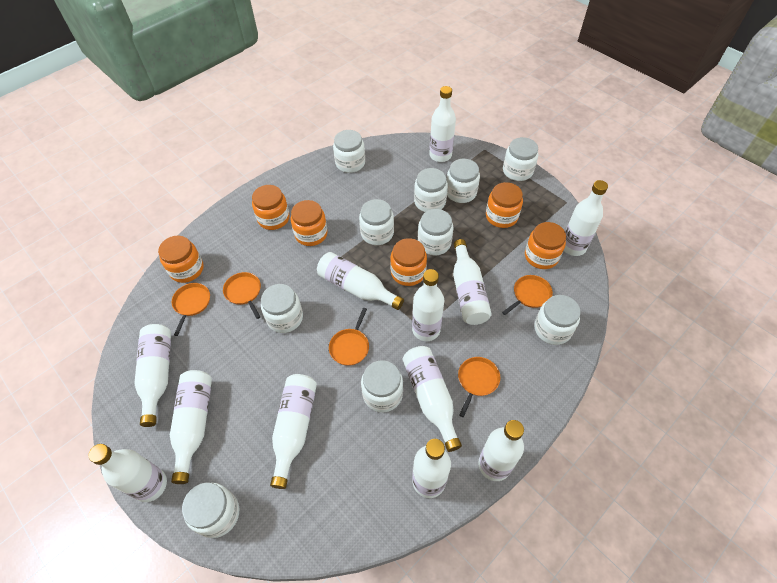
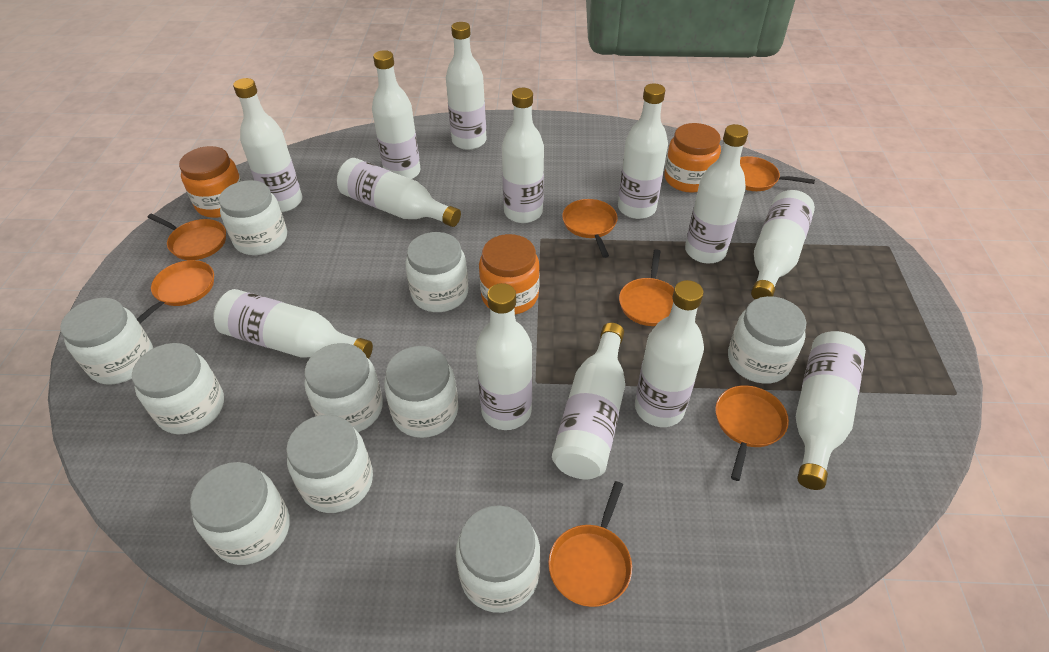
orange jar: [158,236,204,283] [252,185,290,230] [291,200,328,246] [390,238,427,286] [486,182,523,228] [525,222,566,269] = 6 -> [179,146,242,218] [479,234,540,315] [664,123,721,193] = 3
orange pan: [172,283,210,336] [223,272,261,319] [329,308,369,366] [458,357,500,417] [502,275,553,315] = 5 -> [137,260,214,323] [147,213,226,260] [548,481,632,607] [562,199,618,258] [619,249,674,326] [715,385,789,481] [740,156,815,191] = 7
white bottle: [89,444,167,502] [134,324,171,427] [170,370,212,484] [270,374,317,489] [317,252,404,310] [403,346,462,452] [412,269,444,341] [412,439,451,498] [429,86,456,162] [453,239,492,325] [478,420,524,481] [564,180,608,256] = 12 -> [213,289,373,359] [233,78,302,212] [337,158,461,227] [372,50,421,179] [446,22,486,150] [476,283,532,430] [502,88,544,223] [552,323,625,479] [618,83,668,219] [635,280,704,427] [685,124,748,264] [751,190,815,299] [796,331,866,490] = 13

